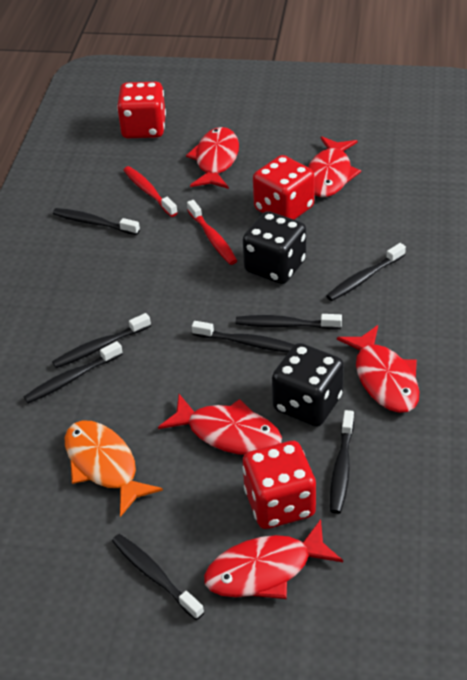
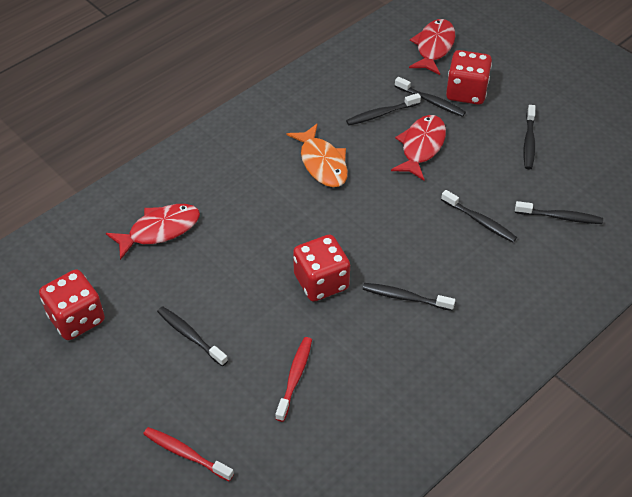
black dice: [243,211,306,284] [272,343,344,427] = 2 -> none = 0
black toothbrush: [24,341,123,404] [52,313,151,368] [53,208,140,235] [112,534,204,620] [192,321,295,352] [236,314,342,330] [326,243,406,301] [330,410,354,514] = 8 -> [157,306,228,367] [346,93,421,125] [363,283,455,311] [395,77,466,117] [441,190,517,243] [515,201,603,224] [524,105,535,170] = 7
red fish: [158,394,282,455] [186,127,239,189] [204,519,343,599] [308,136,361,197] [337,325,420,413] = 5 -> [106,204,200,260] [391,115,446,181] [409,19,456,75] = 3

